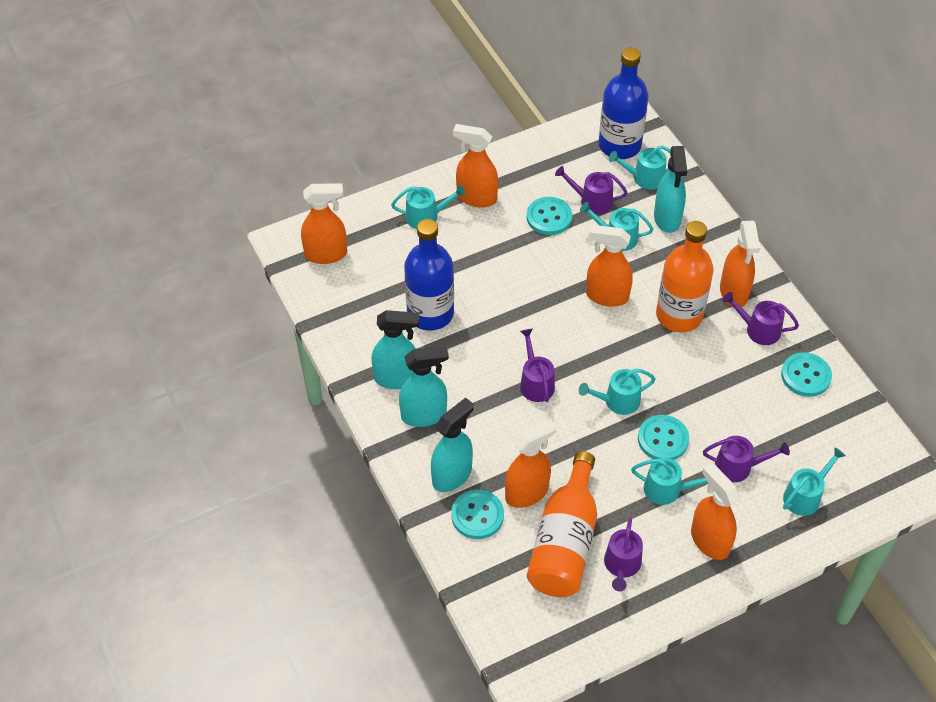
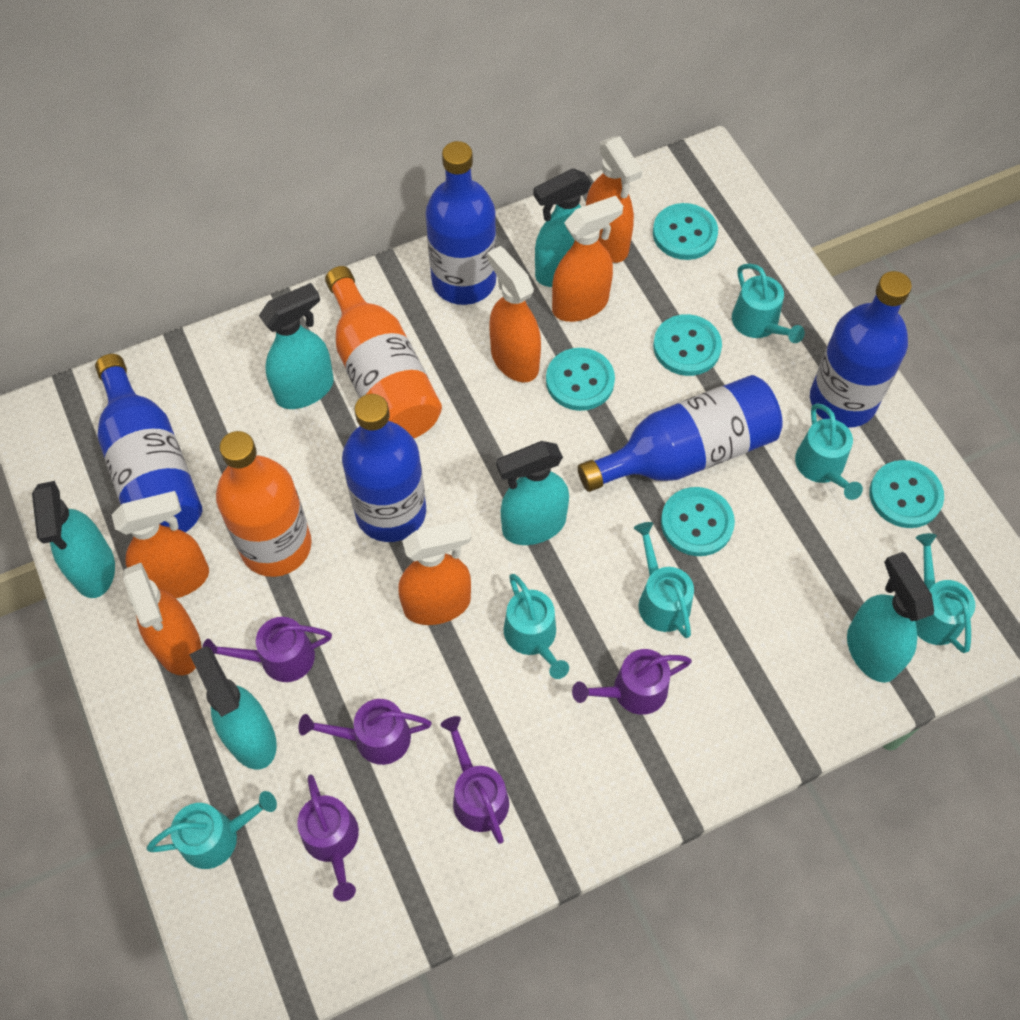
blue bottle: [404,219,454,331] [599,47,649,159] = 2 -> [95,354,202,532] [342,394,426,542] [425,141,496,305] [578,375,783,492] [810,271,912,428] = 5
turquoise button: [451,490,504,539] [527,197,572,235] [638,415,689,460] [781,352,832,397] = 4 -> [546,348,615,411] [653,203,718,260] [653,314,722,376] [661,487,735,556] [869,460,944,528] = 5
turquoise spray bottle: [371,310,419,389] [399,346,449,427] [431,397,474,492] [654,146,687,233] = 4 -> [32,481,115,598] [189,646,277,770] [259,283,334,409] [496,441,569,545] [533,168,592,287] [847,552,934,683] = 6

